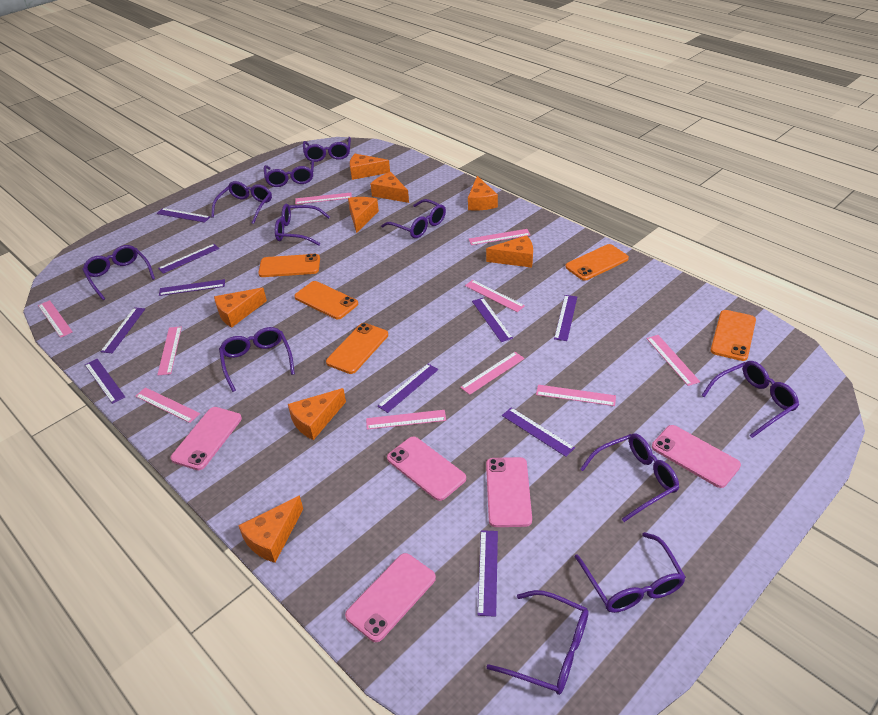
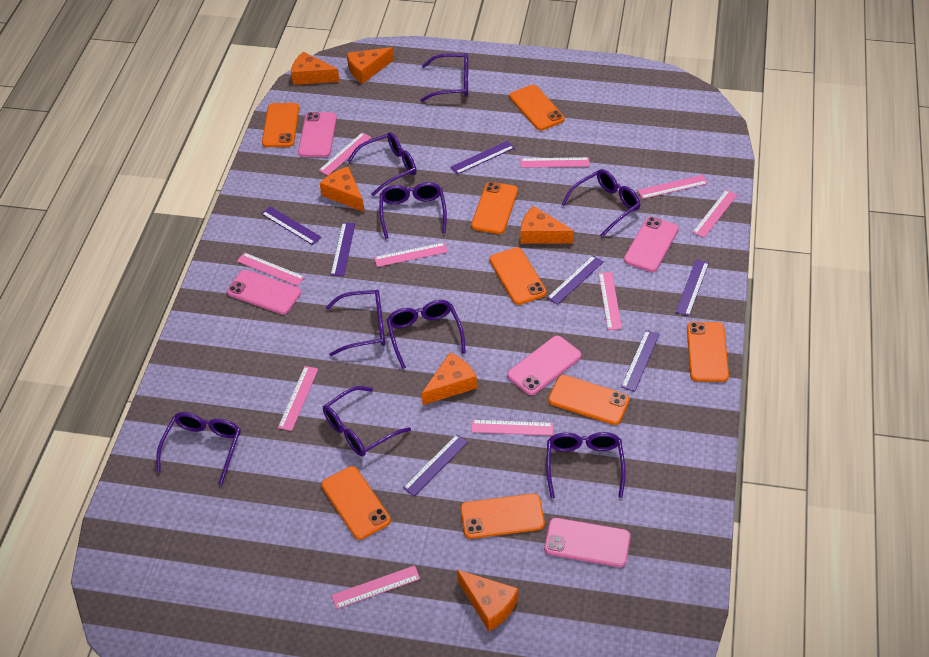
orange cheese: [214,288,267,328] [238,495,303,563] [288,388,346,440] [348,197,379,233] [350,154,390,180] [371,172,409,203] [468,176,498,211] [486,235,533,268] = 8 -> [291,52,340,85] [320,167,364,212] [347,47,394,84] [422,353,477,405] [457,570,518,631] [521,206,574,244] = 6
orange phone: [258,254,320,277] [294,281,358,319] [326,323,388,374] [565,244,629,281] [711,310,756,361] = 5 -> [262,103,299,147] [321,466,391,540] [460,494,545,539] [471,182,518,234] [489,247,547,305] [510,85,565,131] [548,375,630,425] [687,322,729,382] = 8
purple glasses: [82,245,155,300] [211,181,272,224] [219,327,295,392] [264,160,314,187] [275,204,330,246] [303,137,351,162] [381,199,446,238] [486,590,589,695] [575,532,686,613] [580,433,679,522] [701,361,799,438] = 11 -> [156,412,241,485] [323,386,411,457] [326,290,385,356] [347,132,416,196] [380,182,447,239] [387,300,466,369] [420,53,468,102] [546,432,626,499] [562,169,641,237] = 9
purple ruler: [85,359,125,404] [100,307,145,353] [157,208,210,223] [158,244,219,274] [159,279,225,296] [377,364,438,413] [472,298,513,342] [478,530,498,617] [502,407,575,457] [554,295,577,341] = 10 -> [261,206,322,245] [331,223,355,276] [403,434,468,496] [451,141,514,174] [547,256,604,305] [621,330,659,392] [676,260,709,316] = 7

